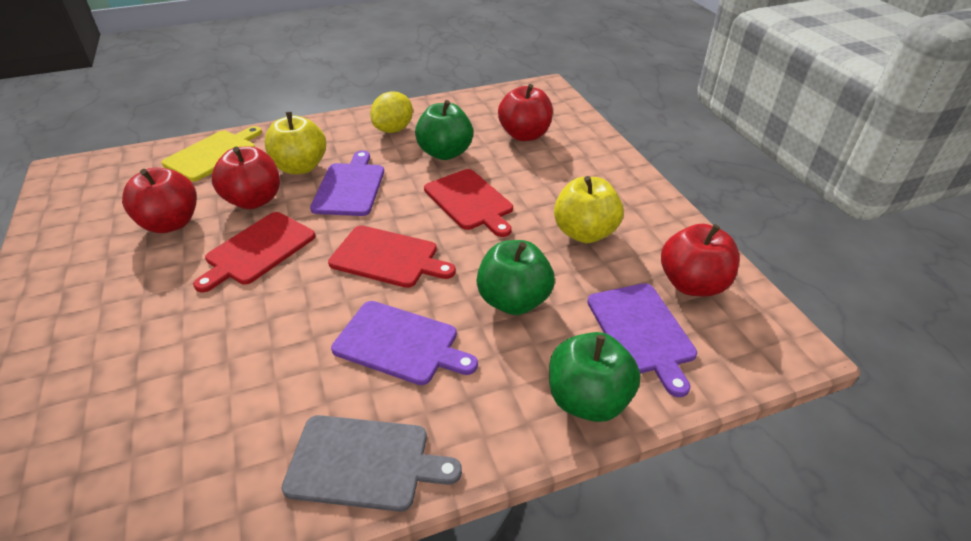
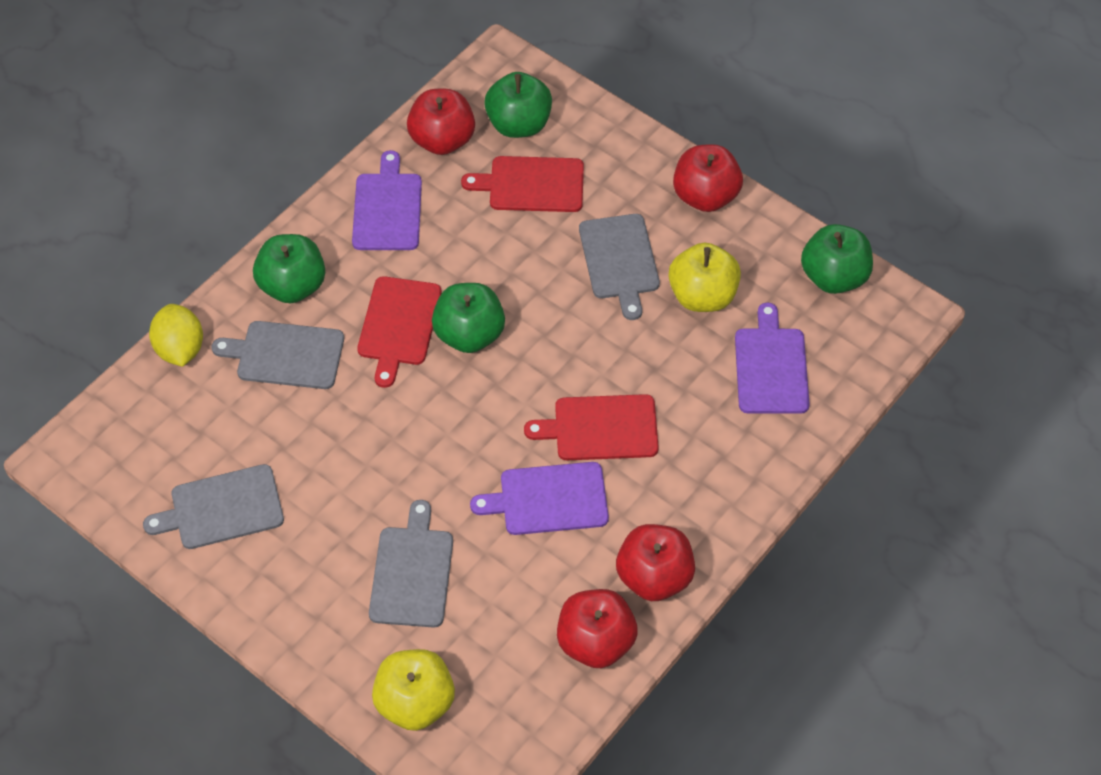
green apple: [415,100,473,160] [476,240,555,315] [549,332,640,422] = 3 -> [253,234,325,303] [432,283,505,353] [484,72,552,138] [801,224,873,294] = 4
grey cutting board: [281,415,462,512] = 1 -> [143,464,284,549] [212,321,344,389] [369,500,453,628] [579,214,660,320] = 4
yellow cutting board: [162,126,262,182] = 1 -> none = 0

